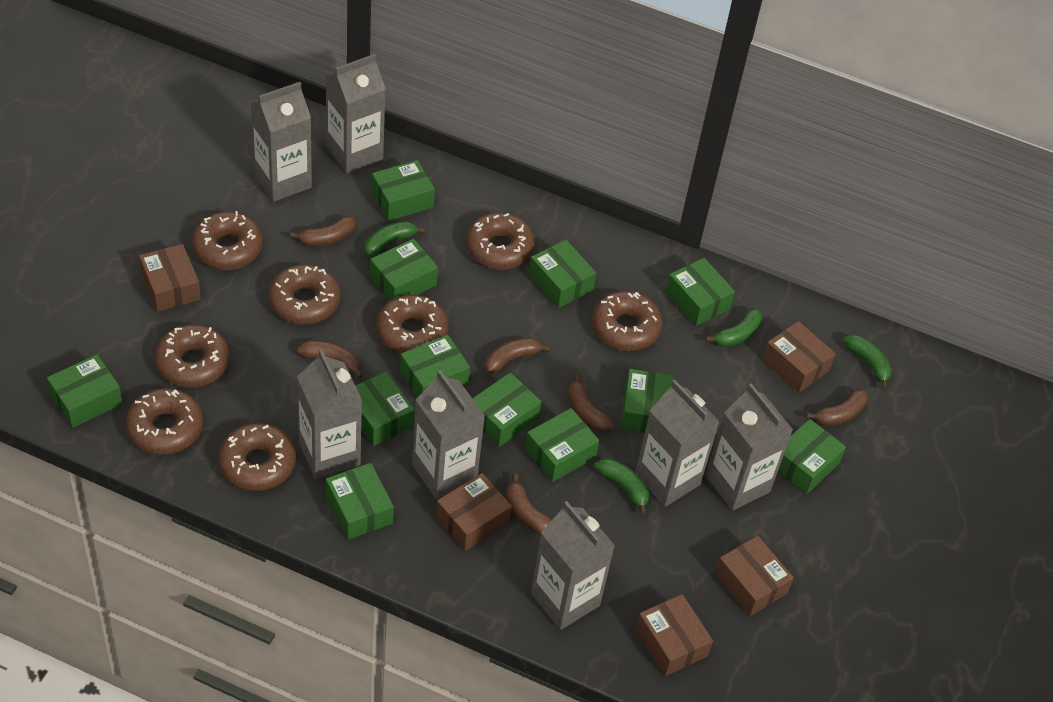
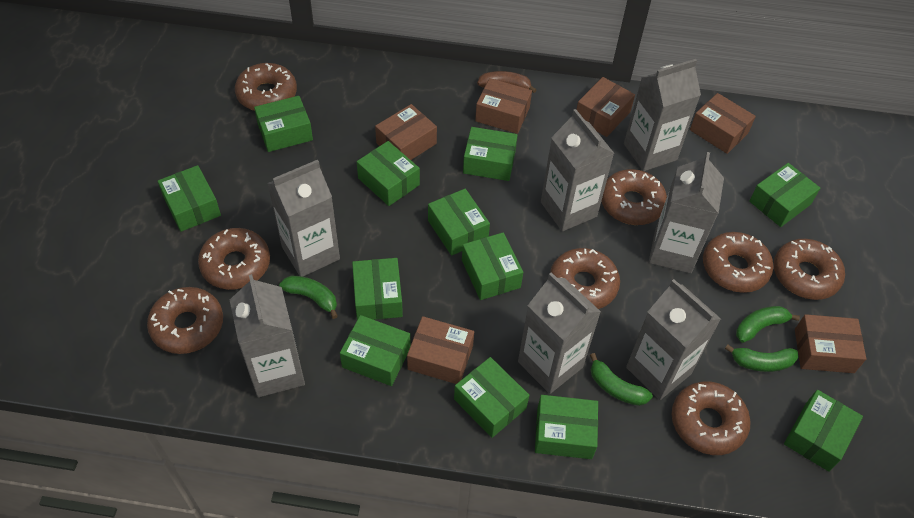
brown banana: [290,216,356,247] [297,340,363,378] [485,337,550,374] [506,474,552,534] [568,374,614,432] [806,388,868,426] = 6 -> [477,71,537,93] = 1
brown box: [139,244,201,312] [436,473,512,551] [635,594,713,676] [715,536,794,616] [762,321,836,392] = 5 -> [375,104,437,160] [407,316,474,384] [475,78,532,134] [576,77,635,137] [690,93,756,154] [795,314,866,373] = 6

